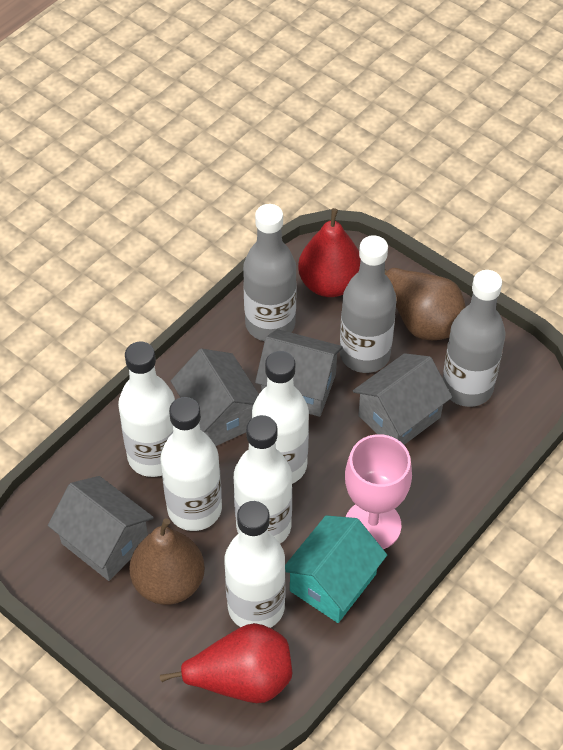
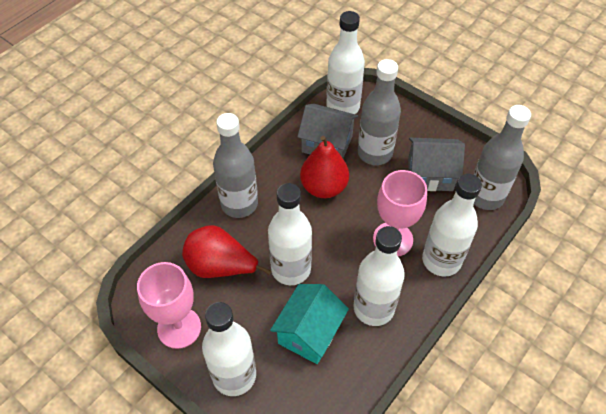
brown pear: [129,518,205,605] [385,268,465,340] = 2 -> none = 0
grey house: [48,476,154,581] [171,349,259,446] [255,329,343,417] [353,353,452,445] = 4 -> [297,103,358,158] [408,138,465,191] = 2
pink goblet: [345,434,412,549] = 1 -> [137,262,201,349] [373,170,427,257] = 2

